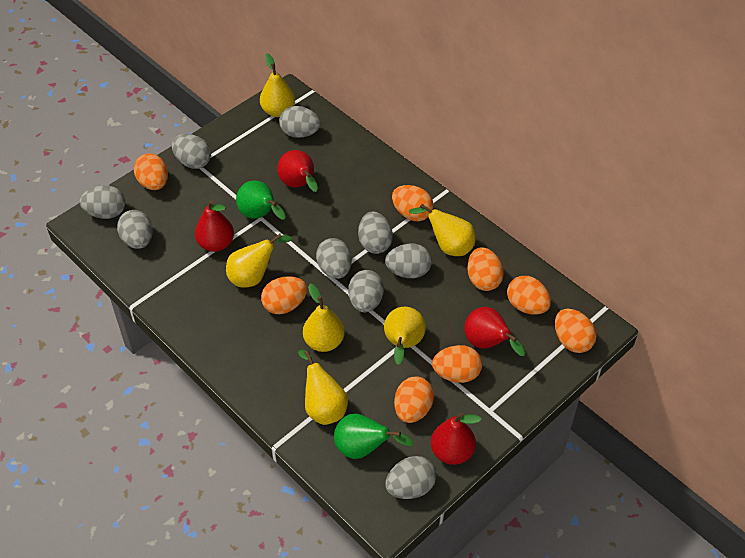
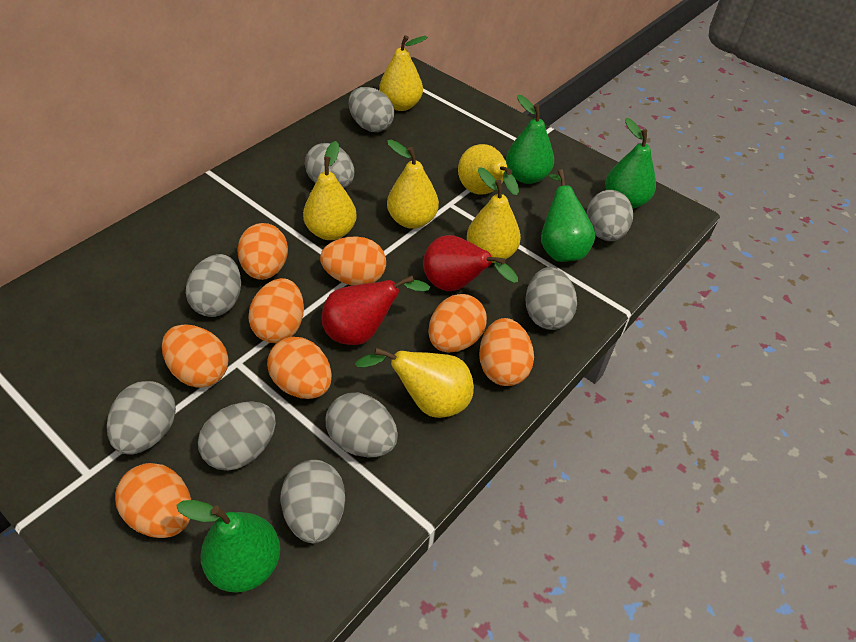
green pear: [236,181,286,220] [334,414,414,459] = 2 -> [176,500,280,592] [506,95,554,184] [541,169,595,262] [605,118,656,209] = 4
red pear: [195,200,234,252] [277,150,318,192] [431,412,482,465] [464,307,525,356] = 4 -> [322,276,430,345] [423,235,518,291] = 2

